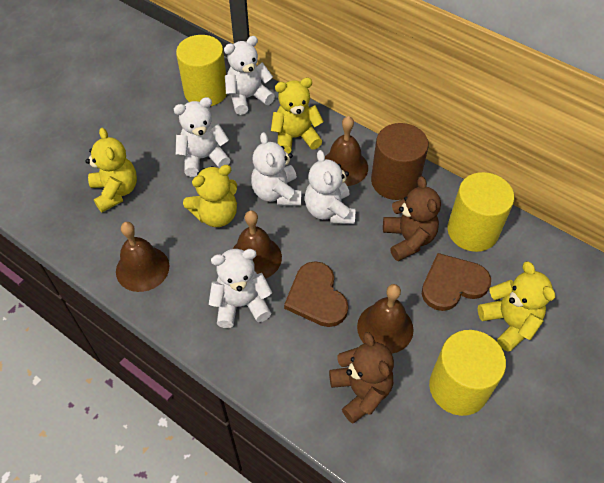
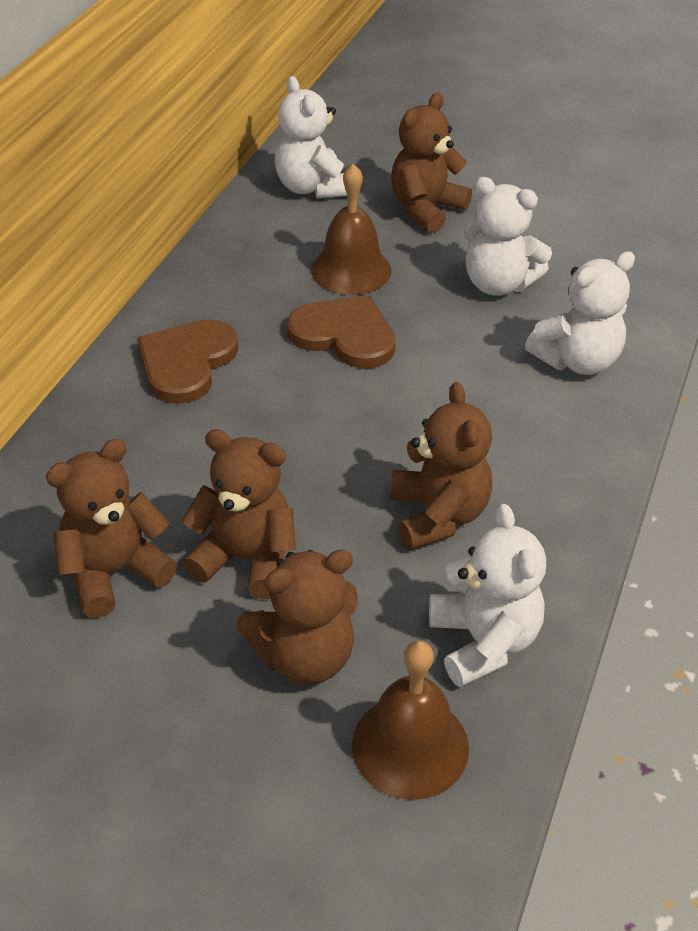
brown bell: [116,222,169,292] [233,210,282,279] [325,116,368,186] [357,284,414,354] = 4 -> [311,164,391,295] [352,641,469,800] = 2
brown cylinder: [371,123,429,200] = 1 -> none = 0
brown teddy bear: [329,332,394,424] [383,176,441,261] = 2 -> [46,439,177,618] [182,429,295,599] [237,550,358,685] [390,382,492,550] [391,92,472,233] = 5
white teddy bear: [174,97,230,177] [209,249,272,328] [224,36,275,115] [251,132,301,205] [305,150,355,224] = 5 -> [275,76,347,199] [429,504,546,688] [464,177,552,296] [525,251,635,375] = 4
yellow cylinder: [176,35,227,106] [429,330,506,416] [447,172,514,252] = 3 -> none = 0
yellow teddy bear: [86,128,137,212] [183,165,237,227] [271,78,324,154] [478,261,555,352] = 4 -> none = 0

